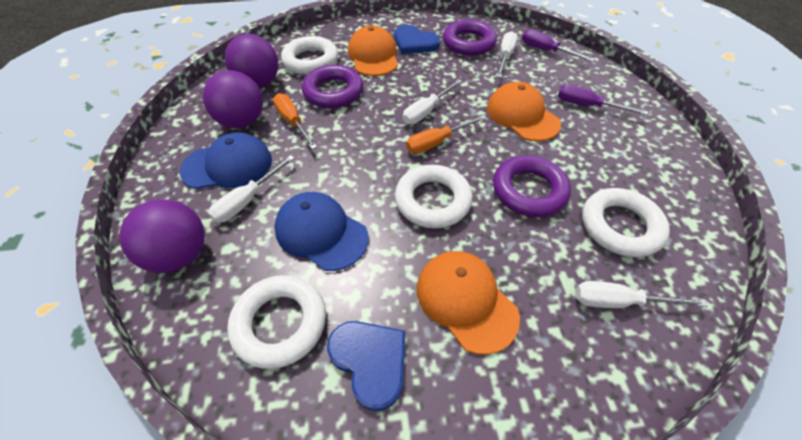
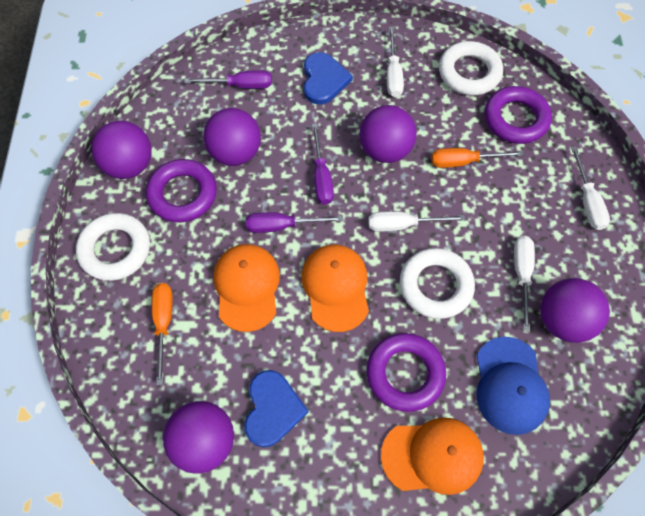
blue cap: [180,132,272,189] [274,192,368,271] = 2 -> [477,337,550,435] = 1
purple ball: [119,199,205,273] [203,70,263,128] [225,34,278,88] = 3 -> [91,121,152,179] [163,401,234,474] [203,108,261,166] [359,105,417,163] [541,278,610,343] = 5
purple screwdriver: [522,29,594,62] [558,85,648,115] = 2 -> [184,70,272,89] [246,212,343,233] [312,123,334,205] = 3
white ring: [227,275,326,369] [281,36,338,75] [395,165,472,229] [582,188,670,257] = 4 -> [76,213,150,281] [400,248,475,319] [439,41,503,95] = 3

